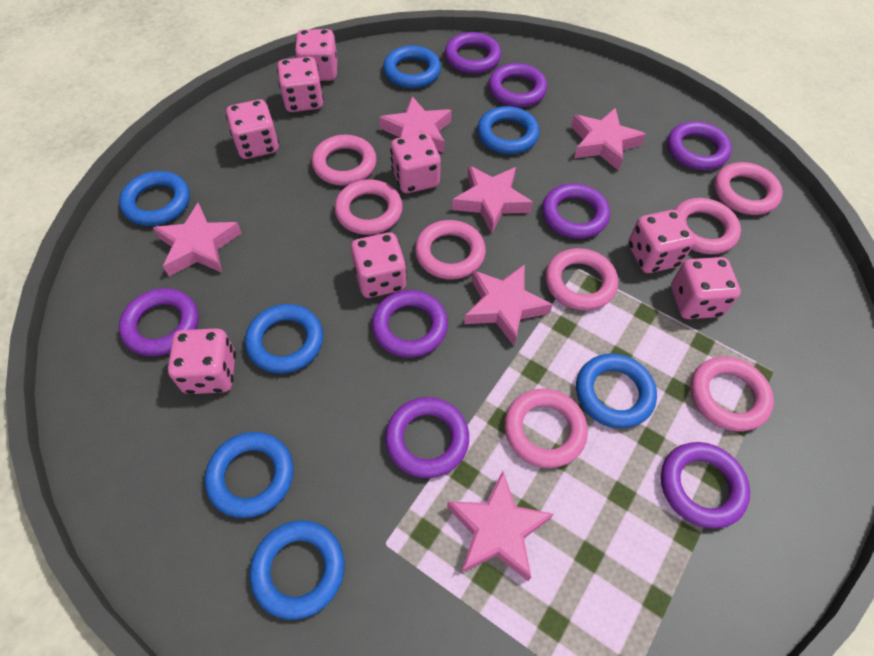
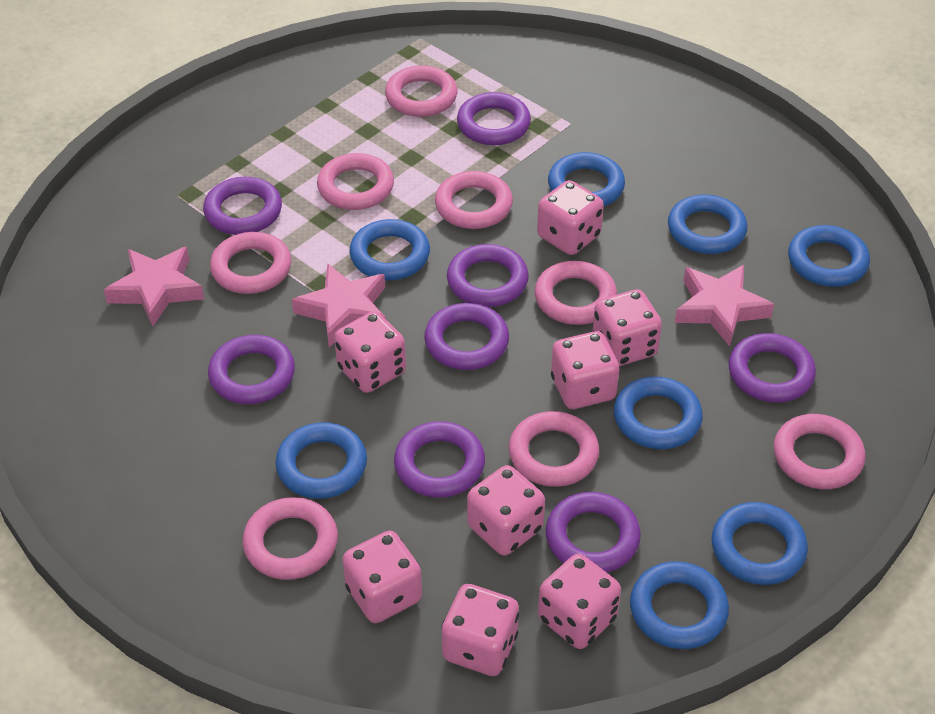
blue ring: [119,171,190,226] [205,432,294,518] [245,304,323,374] [250,521,345,620] [383,45,441,88] [477,106,539,154] [576,353,657,428] = 7 -> [275,422,367,499] [349,219,430,280] [548,152,625,206] [614,377,703,449] [630,561,729,649] [668,194,747,254] [712,502,808,585] [788,225,870,287] = 8
pink star: [153,203,241,276] [379,96,452,153] [447,471,554,581] [452,165,533,233] [464,264,553,346] [571,108,646,171] = 6 -> [104,246,204,326] [292,264,386,347] [675,265,774,346] = 3

